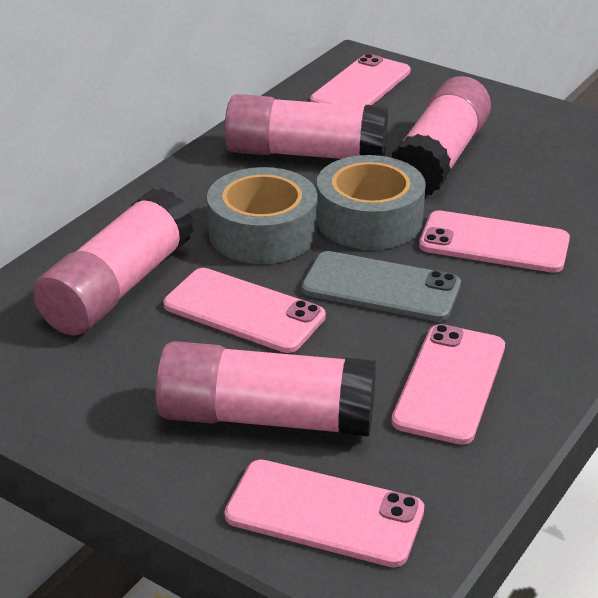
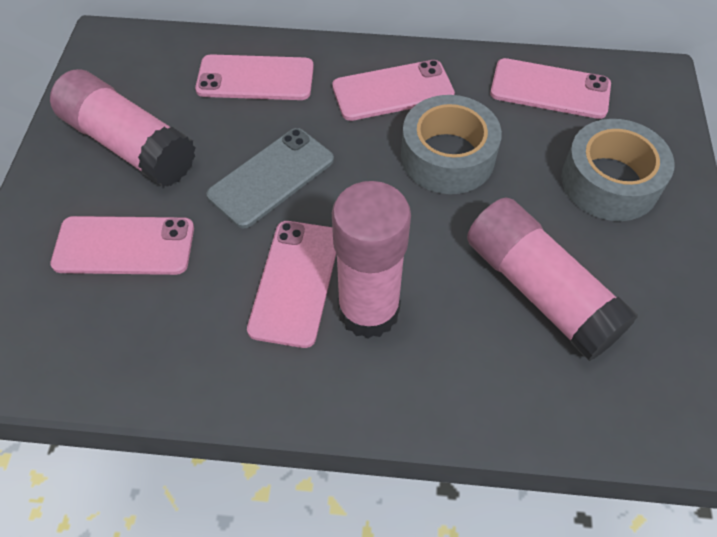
pink glue stick: [33,188,194,336] [155,341,376,436] [225,94,388,159] [391,76,491,195] = 4 -> [50,69,196,187] [332,181,411,339] [467,197,638,361] = 3

